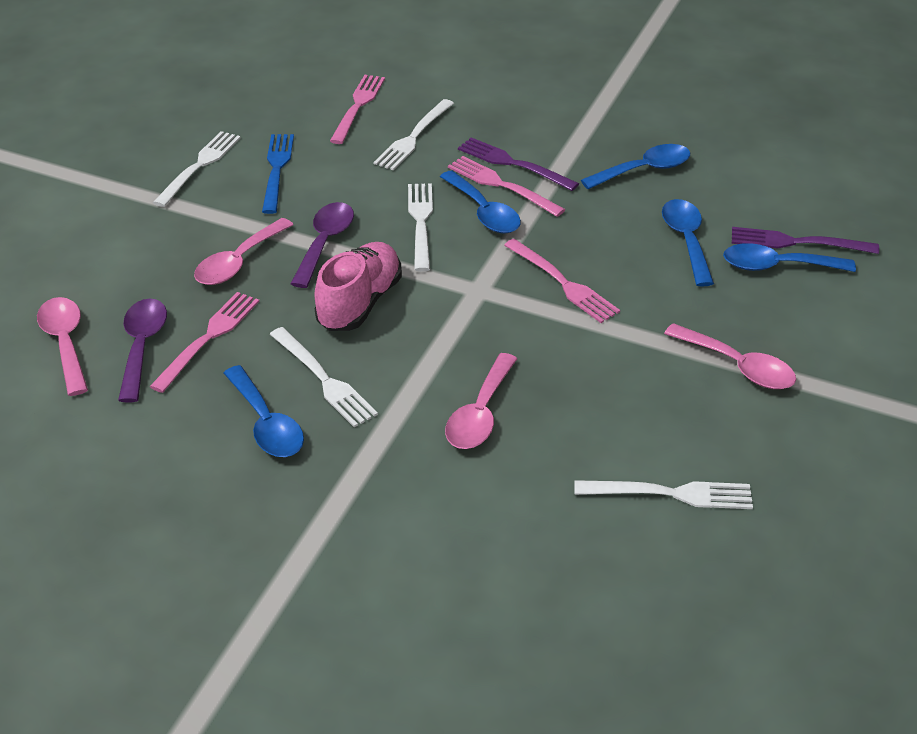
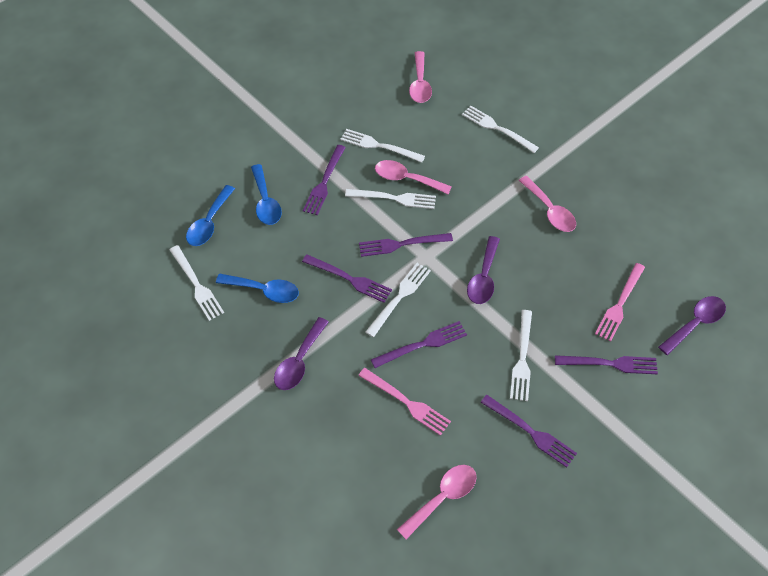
blue fork: [262,134,294,214] = 1 -> none = 0
blue spoon: [224,365,304,457] [440,171,521,234] [581,144,690,189] [662,199,714,287] [723,243,856,272] = 5 -> [186,185,235,246] [216,274,299,303] [251,164,282,225] = 3
pink fork: [149,292,259,393] [330,75,385,144] [448,156,566,217] [504,239,620,323] = 4 -> [358,368,451,436] [595,263,645,342] = 2
pink shoe: [314,242,402,331] = 1 -> none = 0
purple fork: [458,137,579,191] [732,227,879,254] = 2 -> [302,254,392,303] [303,145,346,215] [359,233,453,257] [371,321,467,368] [481,395,577,468] [555,355,658,374] = 6
purple spoon: [118,299,167,402] [291,202,354,288] = 2 -> [274,317,329,390] [467,236,500,304] [658,296,726,355] = 3
white fork: [153,131,241,207] [270,327,378,427] [374,99,454,171] [408,183,433,272] [574,480,753,509] = 5 -> [169,245,224,321] [340,129,425,163] [345,189,436,209] [365,263,431,337] [462,106,539,153] [510,310,532,401] = 6

